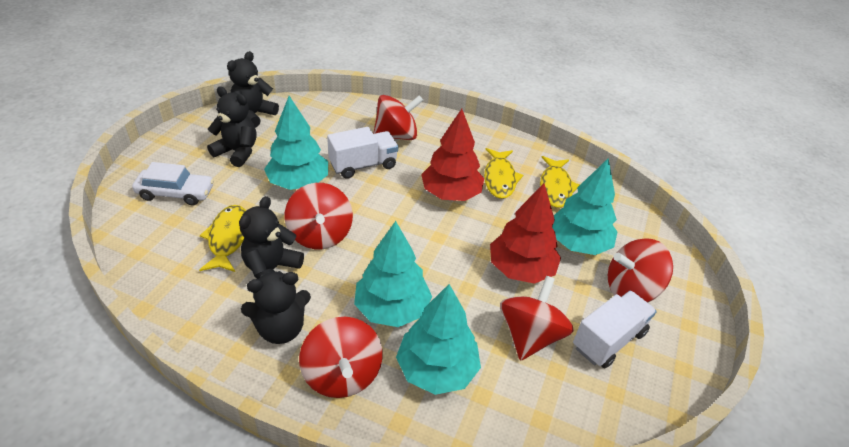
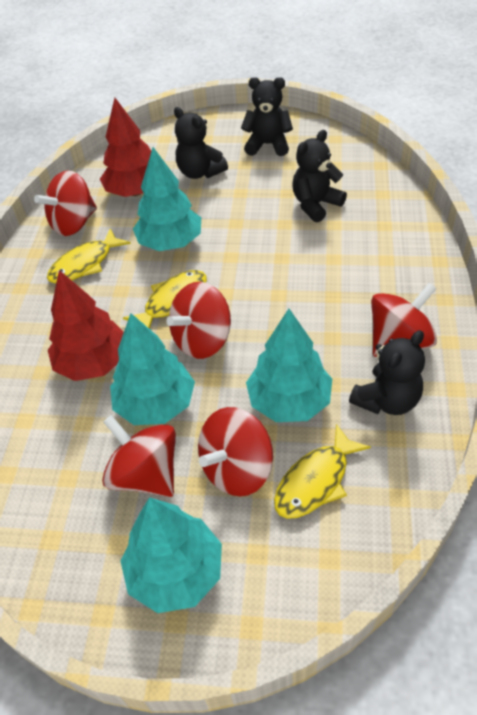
white car: [132,162,214,205] = 1 -> none = 0
white truck: [327,127,398,179] [573,291,657,368] = 2 -> none = 0

